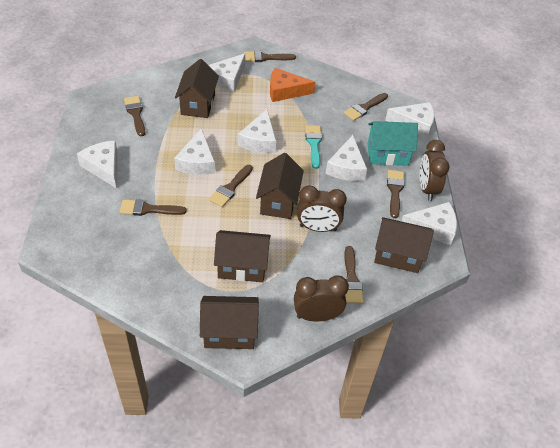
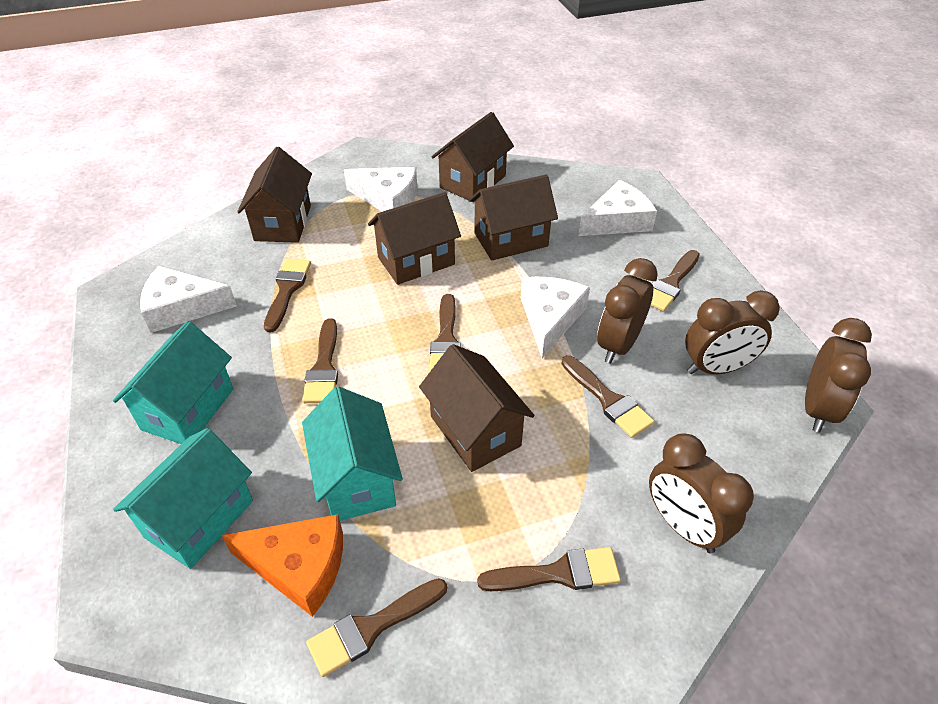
brown clock: [294,275,349,321] [297,185,347,232] [420,140,449,201] = 3 -> [597,258,658,364] [649,434,754,554] [685,290,780,374] [805,318,872,433] = 4
turquoise brush: [305,125,322,169] = 1 -> none = 0
turquoise house: [367,121,418,166] = 1 -> [113,321,234,444] [113,428,253,569] [302,386,403,521] = 3
white cheese: [77,141,118,189] [174,128,215,175] [208,53,245,92] [238,109,276,153] [326,135,367,181] [385,102,434,138] [401,202,457,245] = 7 -> [140,266,237,333] [344,167,417,212] [521,277,590,358] [578,180,657,236] = 4

